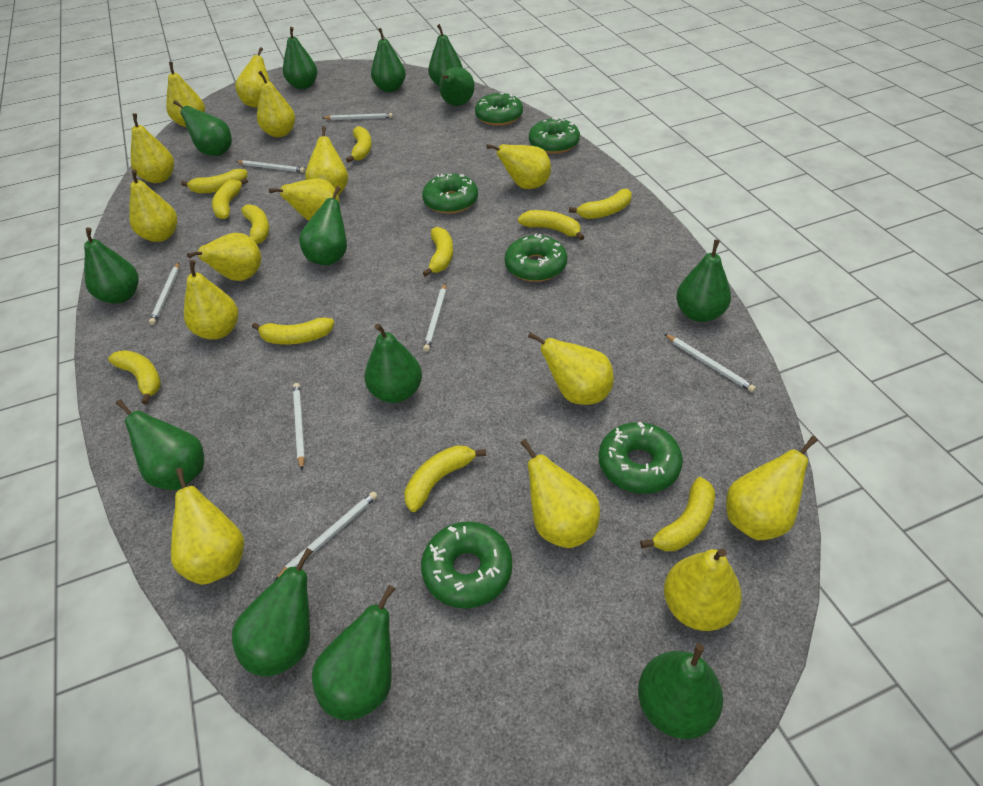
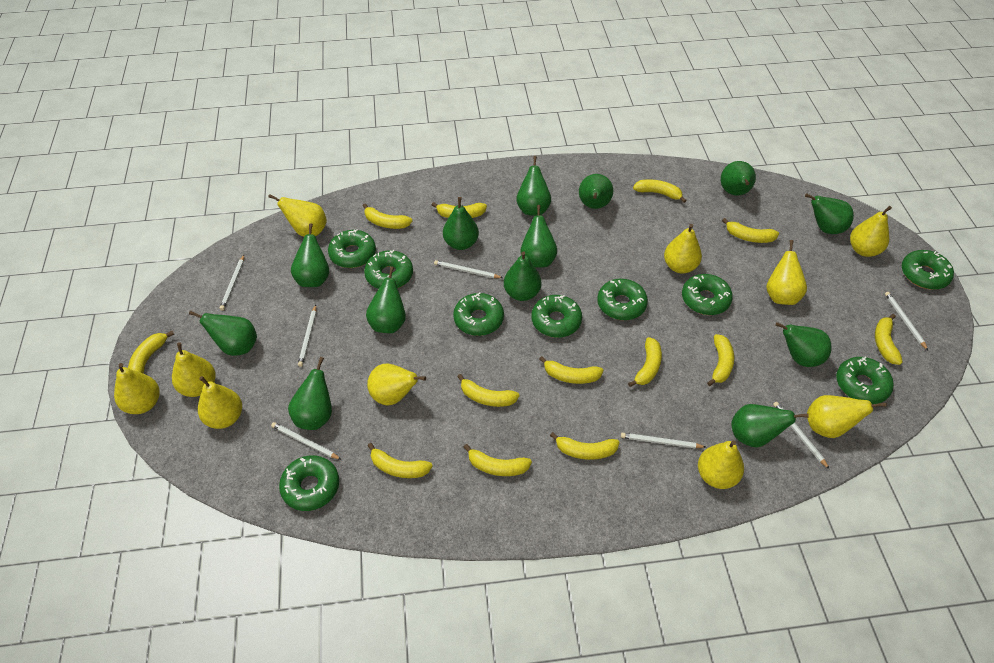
green donut: [421,521,513,608] [422,174,478,214] [475,93,523,126] [505,233,567,282] [529,117,580,154] [599,422,683,494] = 6 -> [279,455,339,511] [328,229,376,268] [364,250,413,289] [453,292,504,336] [531,295,582,338] [597,279,648,320] [682,274,733,315] [836,357,894,404] [902,250,954,290] = 9
yellow banana: [108,350,161,405] [181,169,247,193] [212,178,248,220] [241,204,269,244] [252,317,334,345] [346,126,372,163] [404,445,486,512] [423,227,453,277] [518,210,585,240] [569,189,632,219] [640,477,715,551] = 11 -> [128,331,174,374] [363,204,412,229] [368,443,433,478] [432,202,487,218] [457,374,520,407] [464,444,532,476] [539,356,603,384] [550,432,620,460] [628,337,662,387] [633,179,687,203] [707,334,734,386] [722,218,779,243] [875,314,903,365] = 13
yellow pear: [129,169,177,242] [131,113,174,183] [166,62,205,127] [171,468,244,585] [184,260,238,340] [187,233,261,281] [235,47,270,108] [257,71,295,137] [269,178,340,221] [305,126,348,195] [487,144,551,189] [520,439,600,548] [528,332,614,405] [664,548,742,631] [726,436,818,540] = 15 -> [114,363,160,414] [172,343,216,397] [198,376,242,429] [268,194,327,236] [367,363,426,405] [664,224,702,273] [698,440,744,489] [766,240,807,305] [807,395,887,438] [850,206,892,257] = 10

